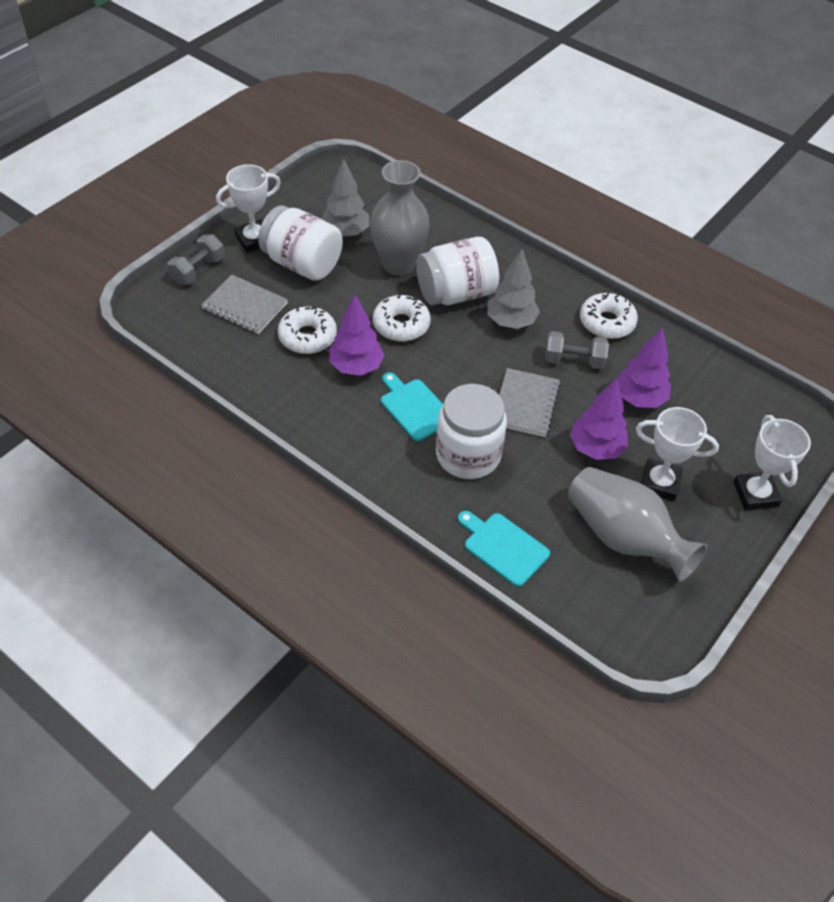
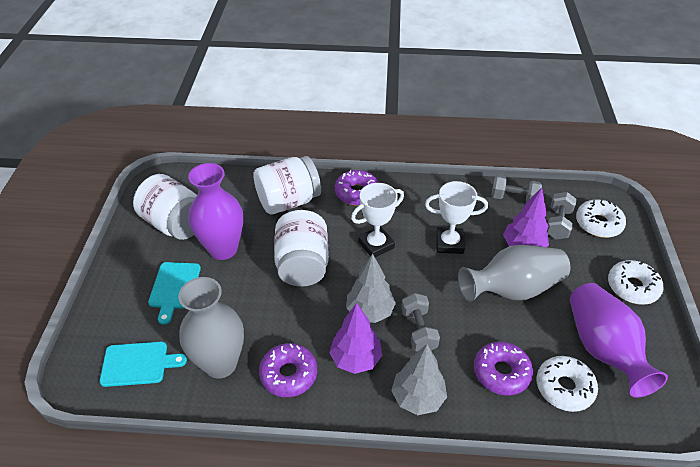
grey dumbbell: [167,234,225,285] [545,331,609,369] = 2 -> [401,293,440,351] [491,175,542,202] [546,192,577,239] = 3
grey notebook: [201,275,288,334] [499,368,561,437] = 2 -> none = 0
purple donut: none = 0 -> [259,343,317,397] [335,170,379,205] [474,341,533,396] = 3
purple tree: [329,295,384,376] [570,378,628,460] [617,327,671,408] = 3 -> [329,303,382,374] [503,188,549,247] = 2
purple vase: none = 0 -> [188,163,243,260] [570,283,668,398] = 2
white trophy: [216,164,281,253] [636,407,719,501] [733,415,811,511] = 3 -> [351,183,404,257] [425,181,488,254] = 2

